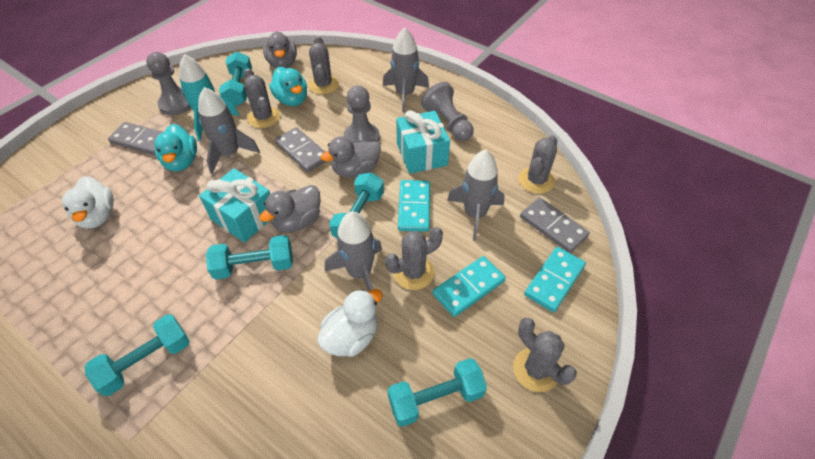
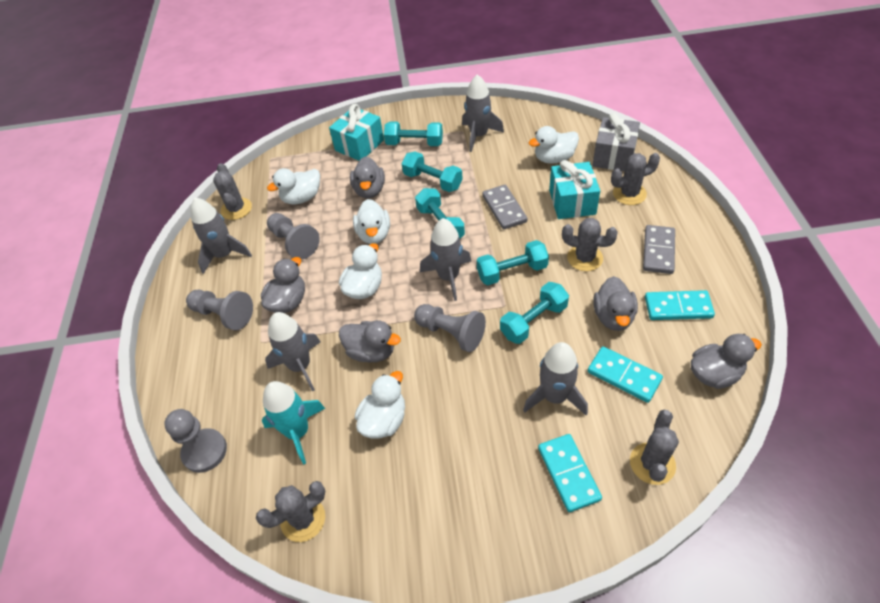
grey domino: [108,122,164,156] [275,127,327,172] [520,198,590,253] = 3 -> [482,185,527,229] [643,225,675,274] = 2
grey duck: [259,185,321,232] [263,31,297,69] [321,136,381,178] = 3 -> [261,257,305,313] [339,320,401,362] [350,156,385,198] [593,276,638,331] [691,334,762,389] = 5
grey gift: none = 0 -> [592,113,640,171] = 1
grey pawn: [146,52,191,115] [344,85,380,142] [421,82,474,141] = 3 -> [164,409,227,473] [186,290,253,330] [267,213,320,260] [414,304,486,352] = 4
grey rocket: [198,87,260,174] [325,211,382,292] [383,28,429,112] [447,150,504,241] = 4 -> [191,198,252,274] [265,312,321,391] [420,218,471,301] [462,74,504,152] [523,342,588,416] = 5
turquoise duck: [154,124,197,171] [269,67,307,106] = 2 -> none = 0
white duck: [62,176,114,229] [317,289,383,357] = 2 -> [267,168,320,204] [339,243,382,299] [353,199,390,244] [355,371,405,439] [528,126,579,164] = 5

